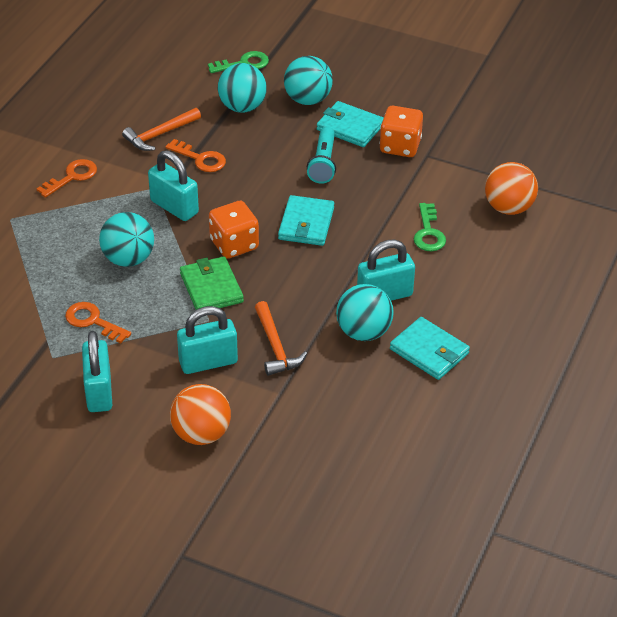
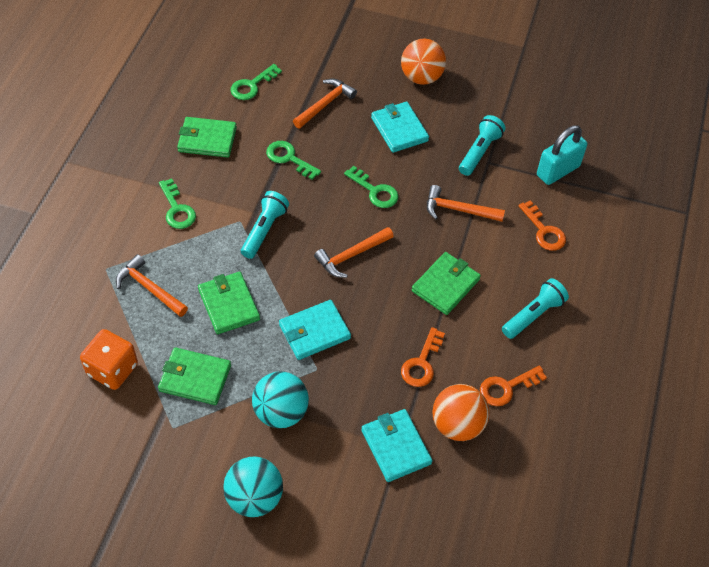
green key: [208,51,269,73] [414,203,446,251] = 2 -> [159,179,196,229] [230,64,282,100] [266,141,321,180] [344,166,399,208] = 4
green wallet: [180,256,244,310] = 1 -> [158,347,231,405] [177,117,237,158] [198,272,260,334] [412,252,481,315] = 4
orange dice: [209,201,259,259] [379,106,423,157] = 2 -> [80,329,138,390] = 1
orange hammer: [122,108,201,151] [255,301,307,376] = 2 -> [116,254,188,317] [293,79,357,128] [314,227,394,278] [427,185,505,222] = 4
turquoise ball: [99,212,154,267] [218,63,267,113] [284,56,333,105] [336,284,394,341] = 4 -> [223,457,283,517] [252,371,309,428] = 2
turquoise flashlight: [307,127,336,184] = 1 -> [241,191,289,259] [459,115,506,176] [502,278,569,339] = 3
turquoise padlock: [82,331,112,412] [148,150,199,221] [177,306,238,374] [357,239,415,301] = 4 -> [537,125,587,185] = 1

